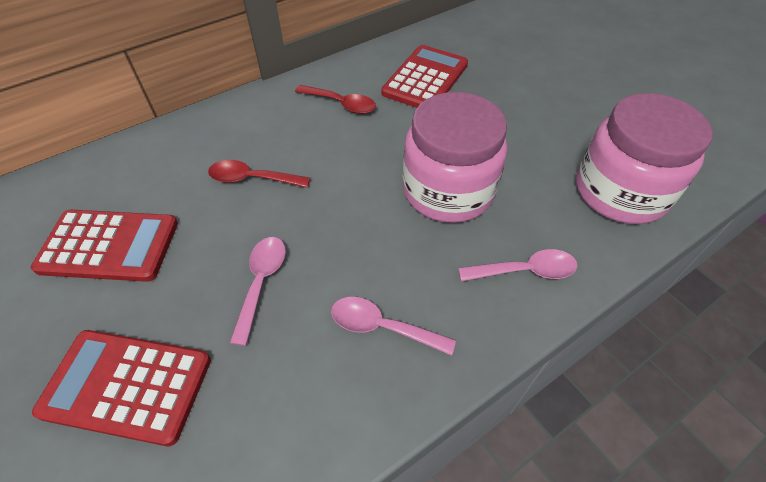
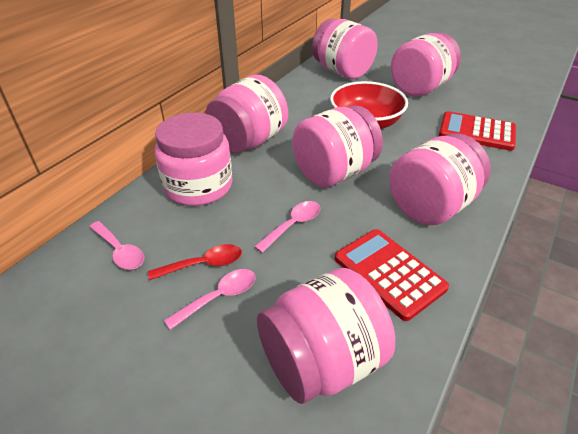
pink jar: [403,92,507,223] [576,93,713,224] = 2 -> [155,113,232,206] [206,75,288,153] [257,268,395,404] [292,105,383,188] [312,19,378,79] [389,133,491,225] [391,33,461,97] = 7
red bowl: none = 0 -> [330,81,408,129] = 1
red calculator: [31,210,178,282] [32,330,211,446] [381,45,468,108] = 3 -> [335,229,449,321] [439,111,516,151] = 2
red spoon: [208,160,310,188] [295,85,376,114] = 2 -> [148,244,242,280] = 1

